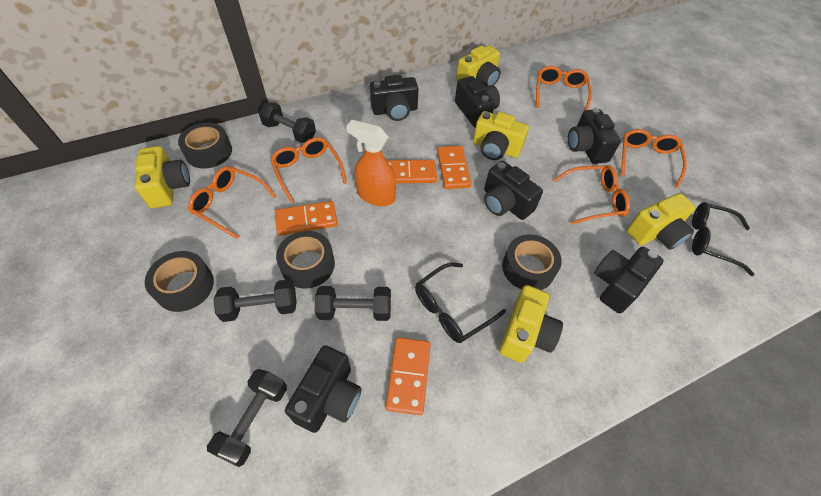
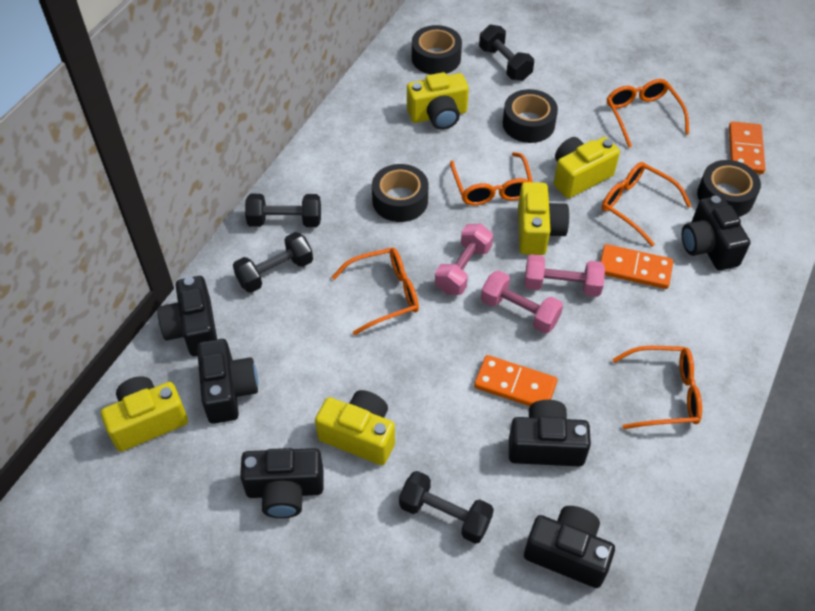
black glasses: [415,263,506,343] [692,202,754,276] = 2 -> none = 0
orange domino: [275,201,338,236] [385,337,431,415] [387,160,437,183] [437,146,472,189] = 4 -> [474,355,557,406] [600,244,673,289] [729,121,765,174] = 3
orange spray bottle: [346,120,396,206] = 1 -> none = 0
pink dumbbell: none = 0 -> [435,224,493,295] [481,270,563,334] [525,254,605,297] = 3

